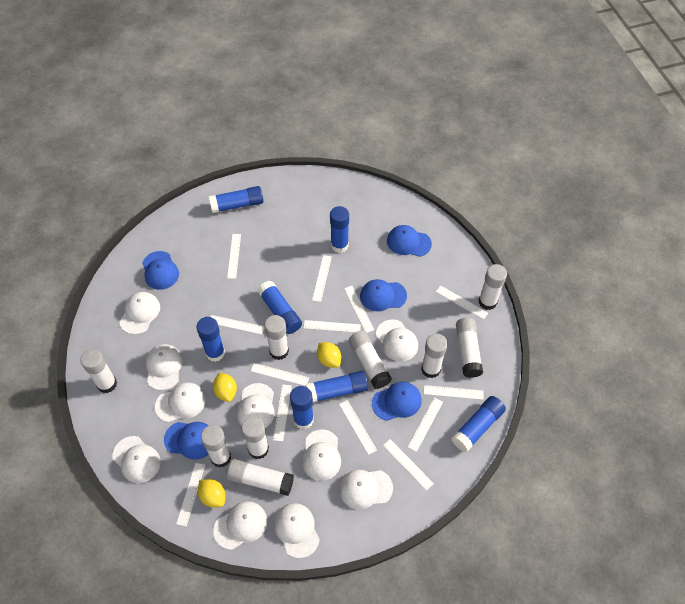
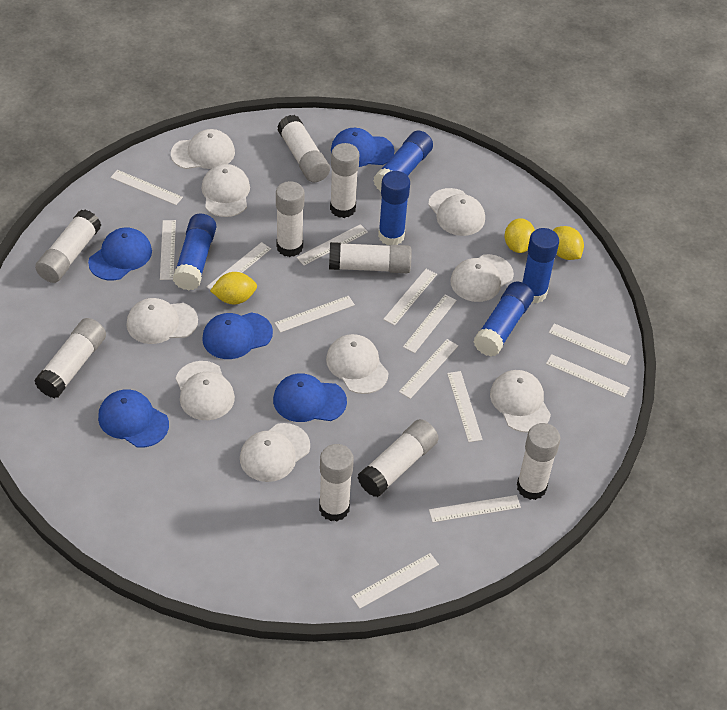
blue glue stick: [196,317,225,362] [209,186,263,213] [258,281,302,334] [290,386,314,429] [306,371,368,403] [330,206,349,253] [451,396,506,452] = 7 -> [173,214,216,291] [373,131,433,192] [378,171,410,245] [473,282,534,356] [522,228,559,303] = 5
white cap: [112,436,161,483] [120,292,160,335] [146,344,183,390] [155,383,206,422] [213,501,267,550] [237,383,275,428] [274,503,320,558] [302,429,341,481] [339,470,393,510] [376,319,418,362] = 10 -> [126,298,198,344] [171,129,235,169] [176,361,235,420] [202,164,250,217] [240,423,310,482] [326,334,389,394] [428,188,485,236] [450,254,514,302] [490,370,551,433] = 9

